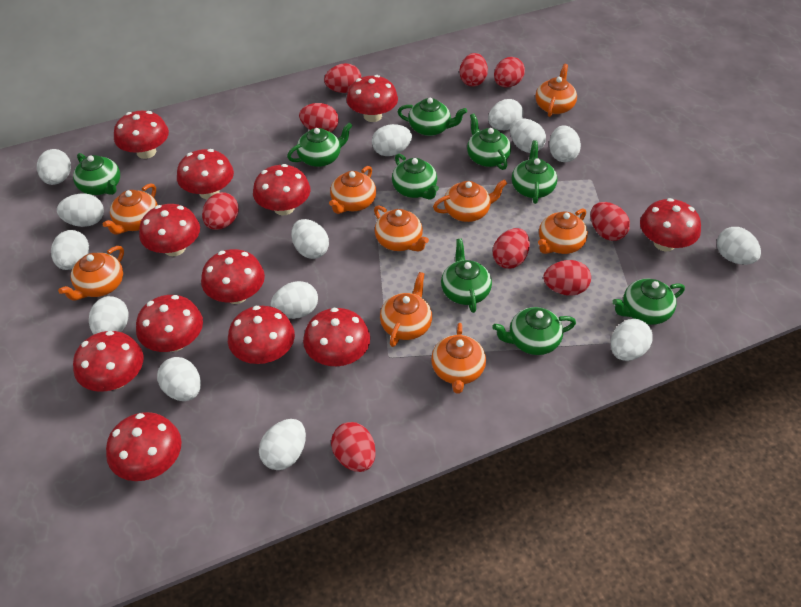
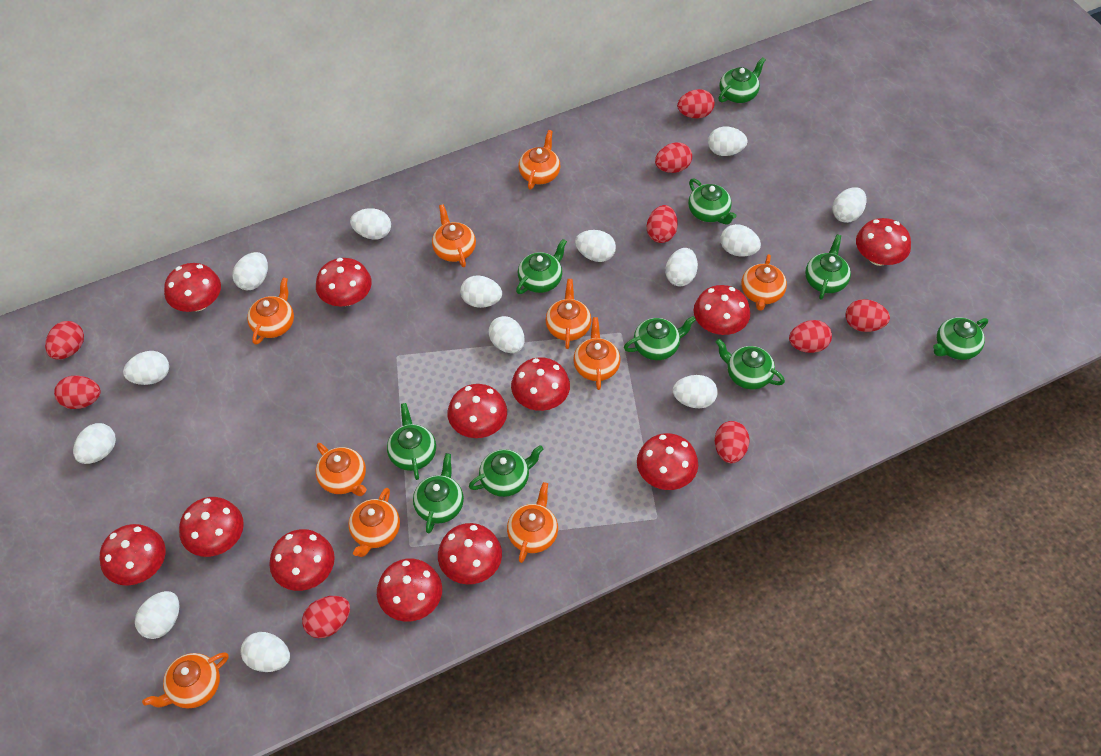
green teapot: [73,153,120,195] [287,122,353,167] [392,154,439,200] [398,98,467,136] [441,239,492,313] [467,113,511,170] [492,307,576,355] [512,140,557,204] [612,279,685,325] = 9 -> [387,403,436,480] [413,453,464,533] [469,445,543,497] [516,239,567,294] [624,316,696,360] [688,179,737,224] [716,339,785,389] [718,57,766,103] [805,234,851,300] [933,317,988,360] = 10
orange teapot: [58,246,124,301] [103,183,158,235] [329,166,376,214] [374,205,429,252] [380,272,432,347] [431,323,486,394] [433,179,507,222] [535,64,577,117] [538,209,588,254] = 9 -> [142,652,229,708] [247,277,294,345] [315,443,367,496] [348,488,400,557] [432,204,476,267] [507,482,558,563] [518,130,560,189] [545,279,592,349] [573,317,620,390] [741,254,787,311] = 10

